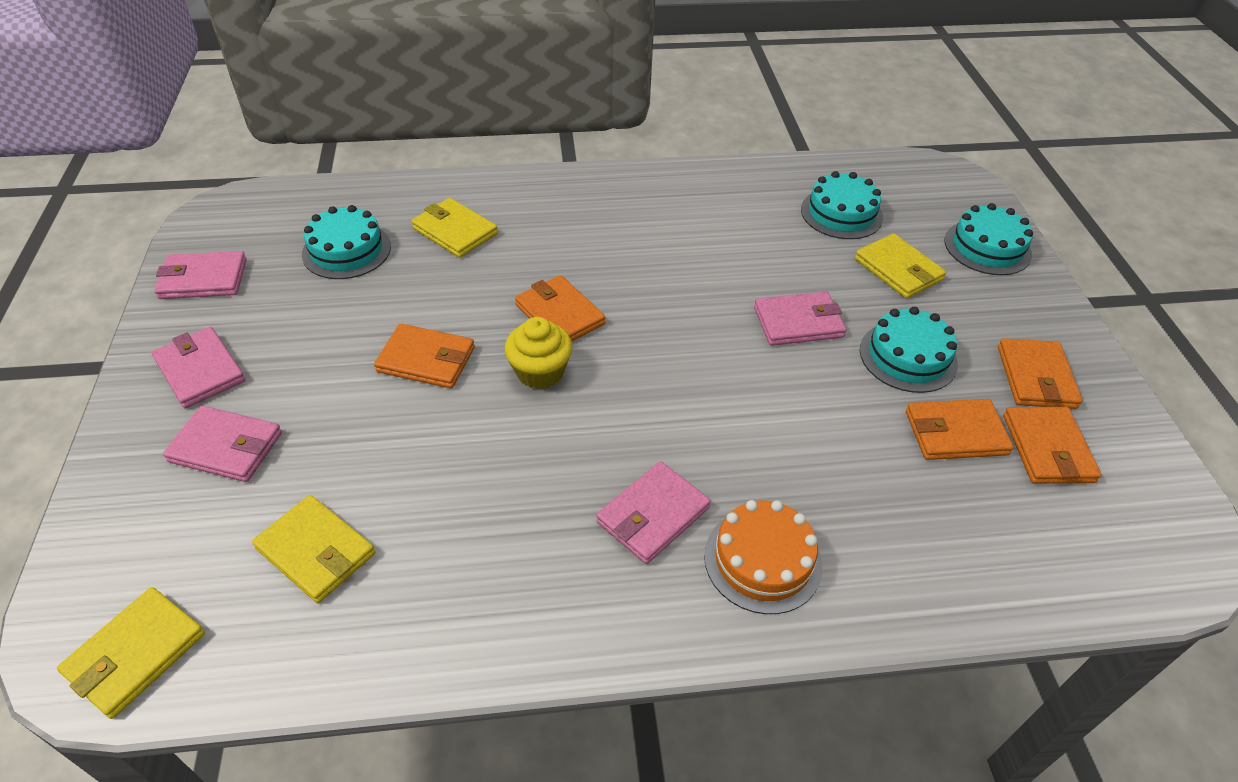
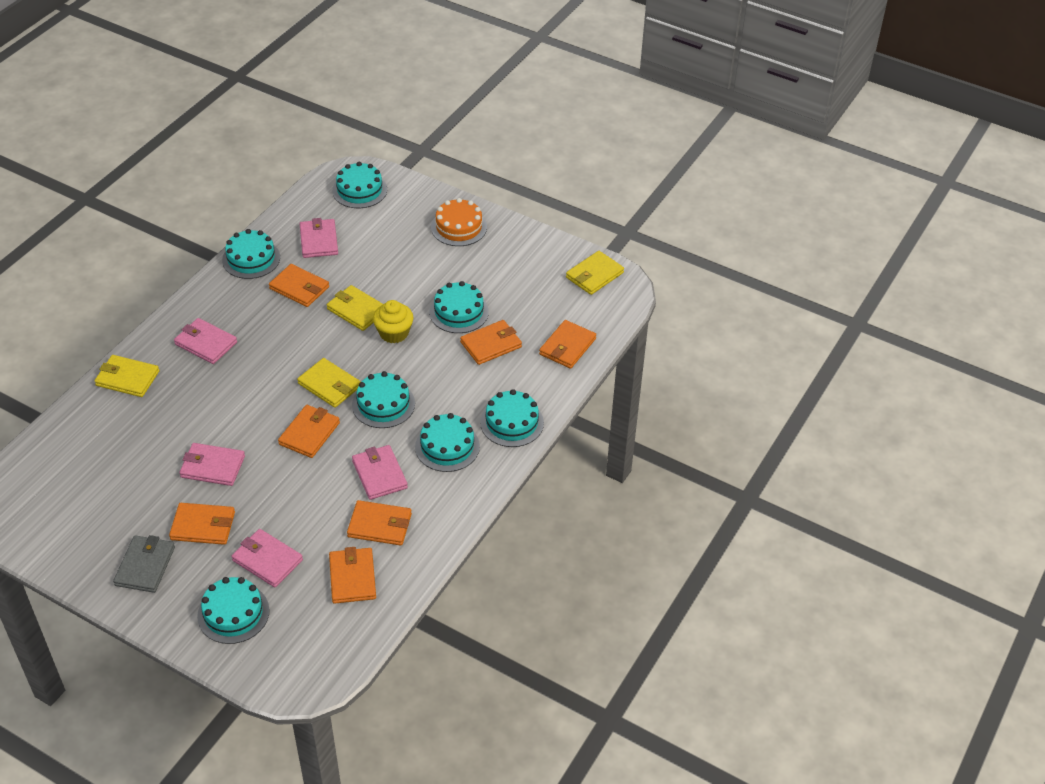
grey wallet: none = 0 -> [113,535,175,593] = 1
orange wallet: [374,324,475,389] [515,275,605,341] [906,399,1014,460] [998,338,1083,409] [1003,407,1102,484] = 5 -> [169,503,235,545] [269,264,329,307] [278,405,340,458] [329,547,376,604] [347,500,412,546] [460,320,522,365] [539,320,596,369] = 7
turquoise cake: [302,205,391,279] [801,171,883,239] [860,307,958,393] [945,203,1033,275] = 4 -> [197,577,269,644] [222,229,280,279] [332,162,387,208] [352,371,415,428] [415,413,480,472] [429,281,489,333] [480,389,544,447] = 7

